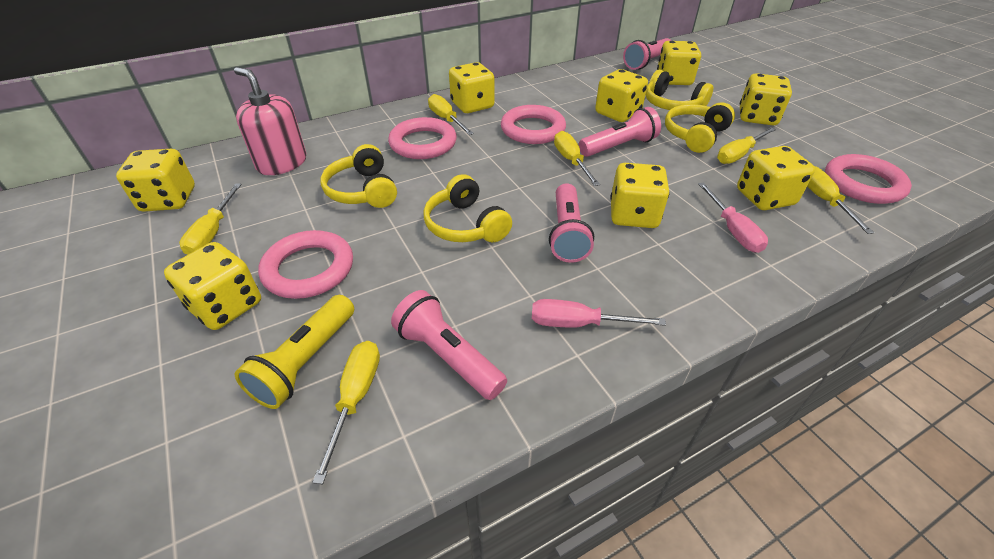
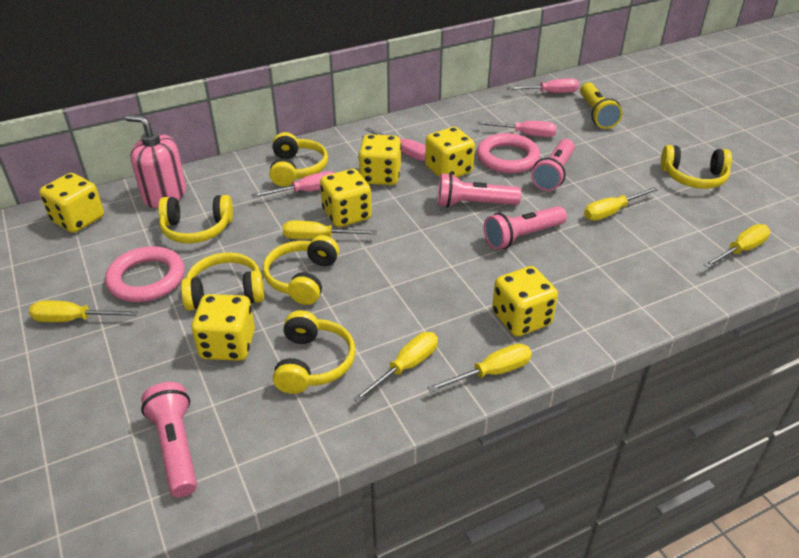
pink ring: [258,230,353,299] [388,117,457,159] [501,105,566,144] [825,154,912,204] = 4 -> [105,246,185,302] [477,133,540,173] = 2
pink screwdriver: [532,299,666,327] [698,182,768,253] = 2 -> [251,171,334,198] [365,128,426,161] [477,121,557,137] [506,78,579,93] = 4
yellow dice: [116,149,195,212] [164,242,261,330] [449,62,495,113] [595,69,648,122] [610,163,669,228] [657,41,701,85] [737,146,815,210] [740,73,792,125] = 8 -> [40,173,104,233] [191,294,255,361] [320,169,372,227] [358,134,401,185] [425,127,475,178] [492,266,558,337] = 6
yellow headphones: [321,144,397,208] [423,174,512,242] [646,70,713,110] [665,102,735,153] = 4 -> [158,195,233,244] [181,253,264,311] [263,235,339,305] [269,132,328,187] [273,310,355,394] [661,145,732,189] = 6

